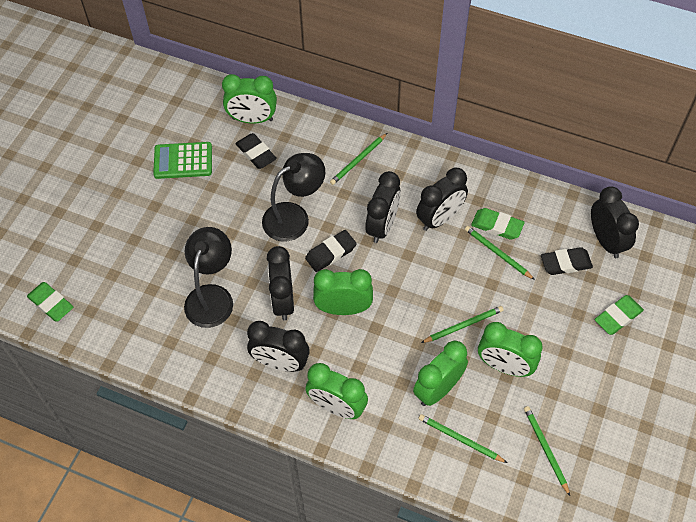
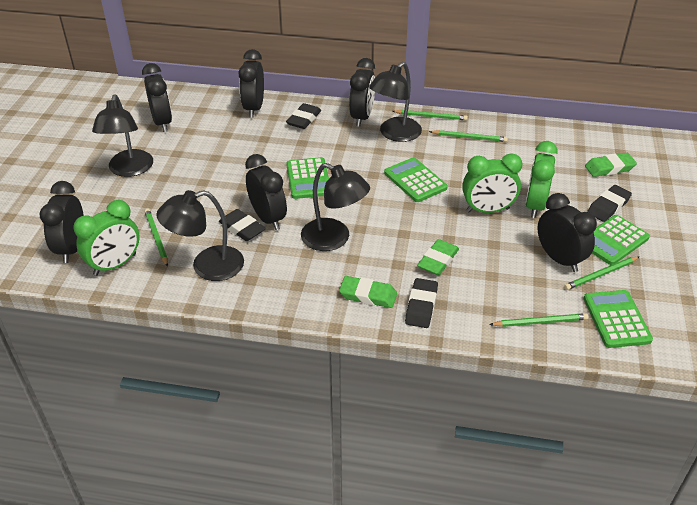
black clock: [247,321,310,372] [267,246,294,321] [365,171,401,243] [416,168,468,231] [591,186,639,258] = 5 -> [40,181,84,263] [142,63,172,132] [238,49,264,118] [245,154,287,230] [349,58,375,127] [537,193,597,272] = 6
black eraser: [235,133,277,169] [305,230,357,272] [541,247,593,275] = 3 -> [219,209,266,241] [286,103,321,129] [405,278,438,328] [587,185,632,222] = 4
black lamp: [184,227,233,328] [262,153,325,242] = 2 -> [92,94,153,177] [156,190,244,281] [301,163,370,251] [369,62,422,142] = 4
green calculator: [153,142,212,179] = 1 -> [286,157,329,199] [384,157,448,202] [583,290,653,348] [592,215,650,265] = 4
green clock: [222,74,277,124] [305,363,368,419] [313,269,373,315] [413,341,468,406] [478,322,543,377] = 5 -> [73,200,140,276] [462,153,523,213] [526,141,558,218] = 3

